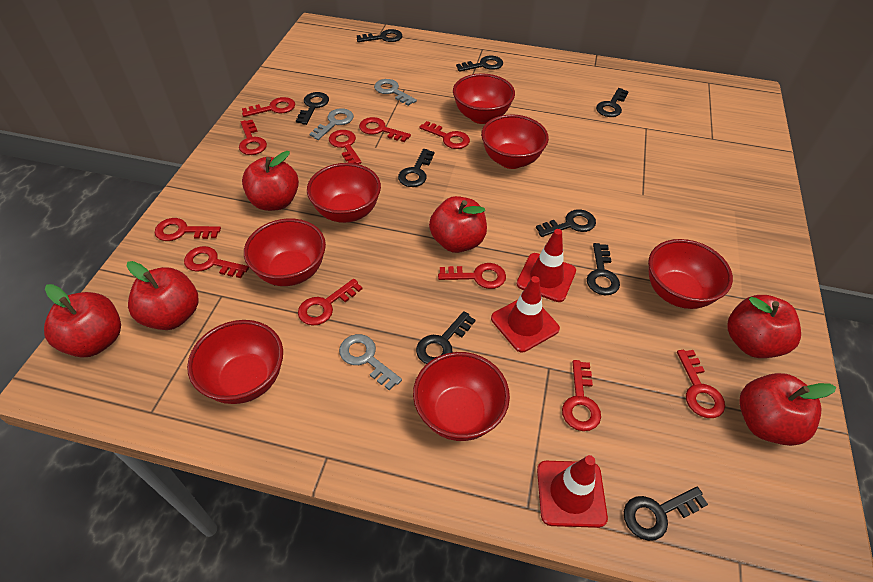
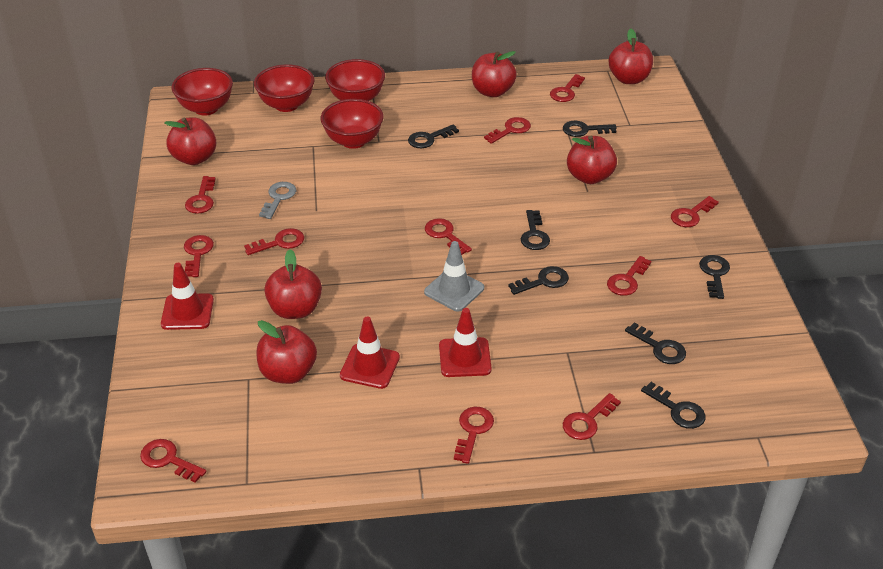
black key: [296,92,329,125] [357,29,402,42] [398,149,435,187] [416,311,475,364] [456,56,503,72] [536,209,596,237] [587,243,620,295] [596,88,629,117] [624,487,708,541] = 9 -> [408,124,459,148] [508,266,569,295] [521,210,550,250] [563,121,616,137] [625,322,686,364] [641,382,706,429] [699,255,730,299] = 7
grey key: [309,108,354,140] [339,334,402,390] [374,79,417,106] = 3 -> [259,182,296,219] = 1
grey traffic cone: none = 0 -> [424,241,484,312] = 1
red bowl: [187,320,283,404] [244,219,326,286] [307,163,381,223] [413,352,510,441] [453,73,515,124] [481,114,549,169] [648,239,733,309] = 7 -> [172,68,233,116] [254,64,315,112] [321,99,384,149] [325,59,385,101] = 4

